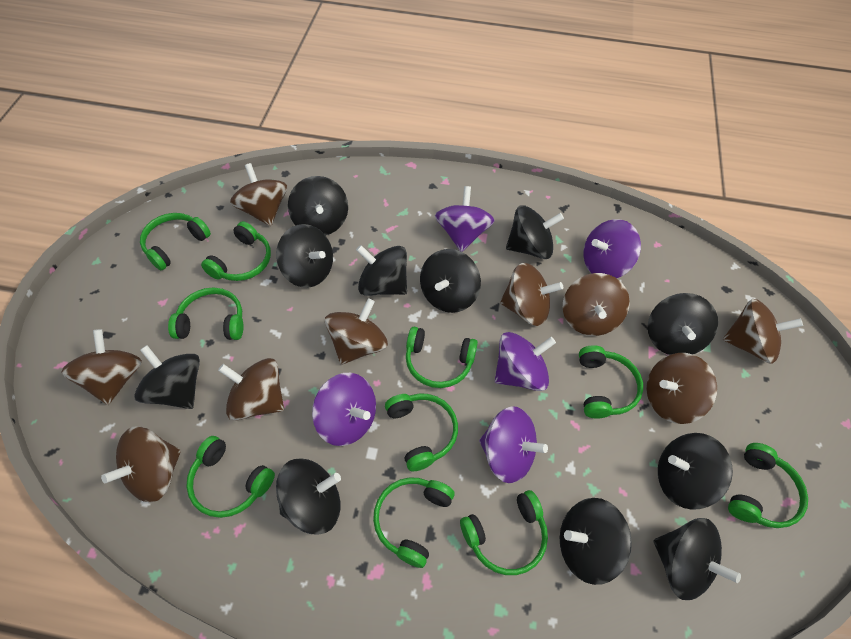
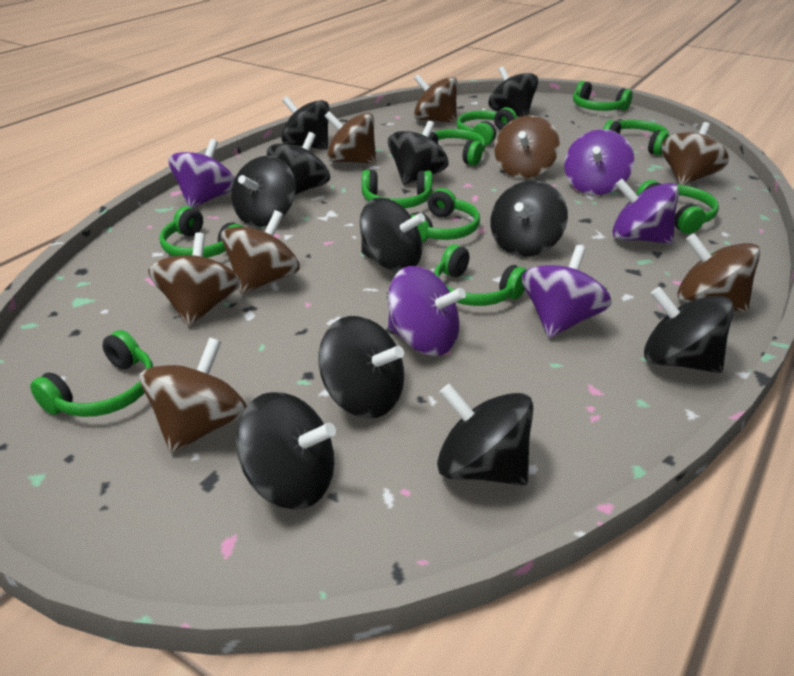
brown spinning top: [61,329,142,405] [101,426,181,502] [218,358,284,421] [230,163,287,226] [325,298,388,365] [500,263,563,326] [563,273,630,336] [646,353,717,424] [723,299,803,364] = 9 -> [139,338,247,453] [148,232,240,327] [221,210,300,294] [325,111,376,164] [414,74,457,123] [494,115,560,179] [661,122,729,185] [677,233,760,313] = 8

